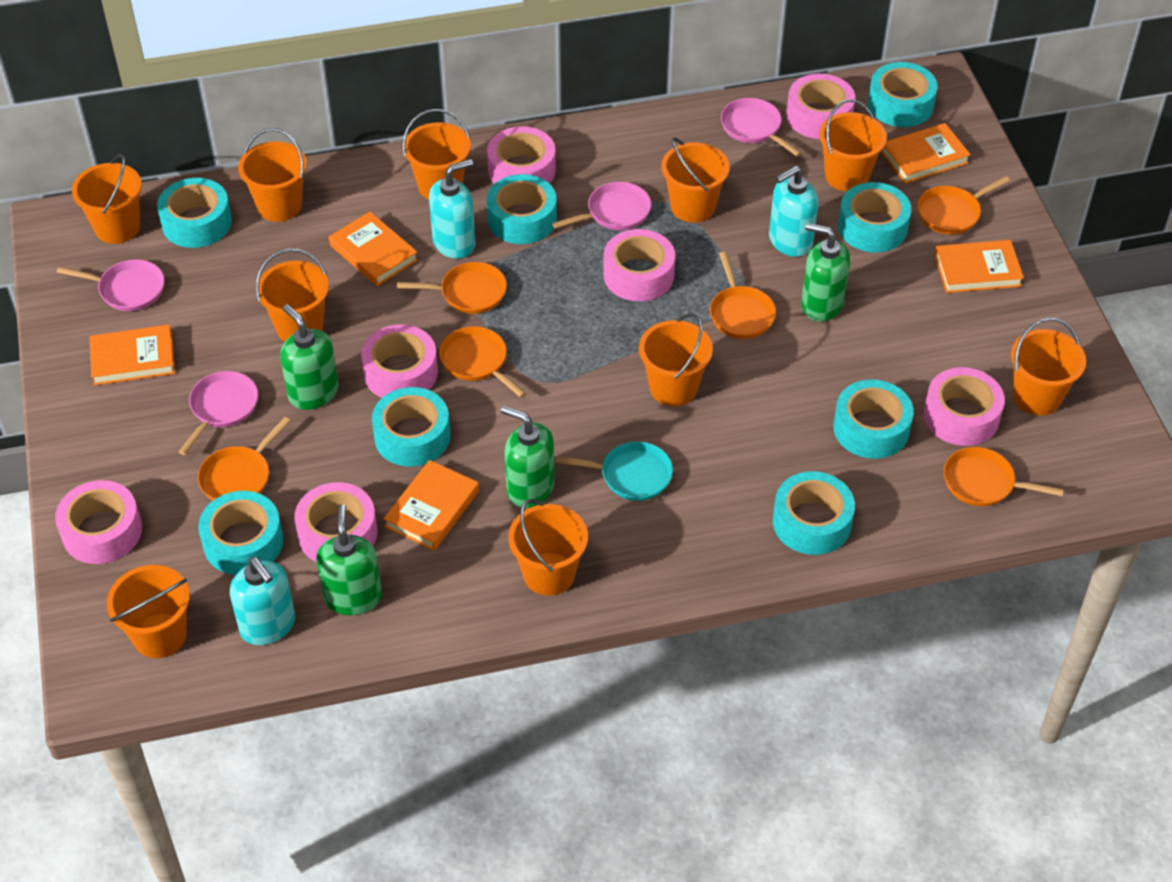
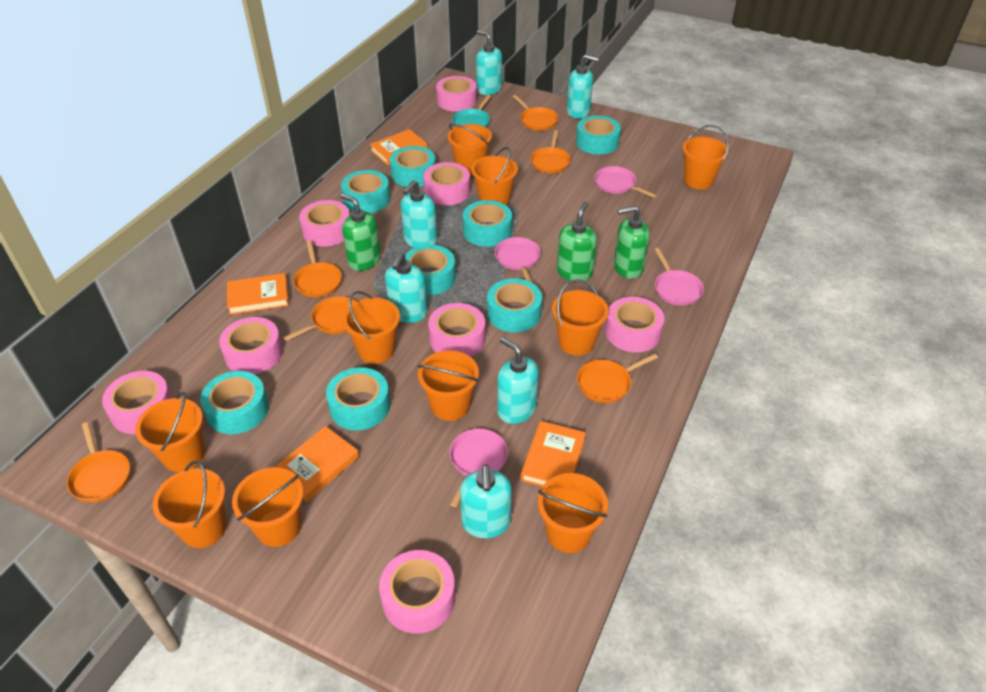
green soap dispenser: [280,304,339,410] [316,504,382,615] [501,406,555,508] [801,223,850,322] = 4 -> [341,194,381,271] [557,201,597,281] [614,206,650,279] = 3
orange book: [90,325,175,385] [329,212,418,286] [384,460,479,551] [881,123,971,184] [934,240,1024,293] = 5 -> [227,273,289,315] [275,426,359,502] [370,129,427,165] [520,421,586,486] = 4
pink tape: [55,480,142,564] [294,482,377,562] [361,324,438,398] [487,126,556,184] [603,229,675,301] [786,74,855,139] [924,367,1005,446] = 7 -> [102,371,173,434] [219,317,283,374] [299,200,350,247] [379,550,455,633] [423,162,470,205] [428,303,485,357] [436,76,477,112] [605,297,664,352] = 8
turquoise soap dispenser: [230,557,295,645] [429,159,476,259] [769,166,818,257] = 3 -> [385,252,427,323] [401,180,437,248] [460,464,512,538] [476,30,502,95] [497,337,539,424] [567,54,599,119] = 6

